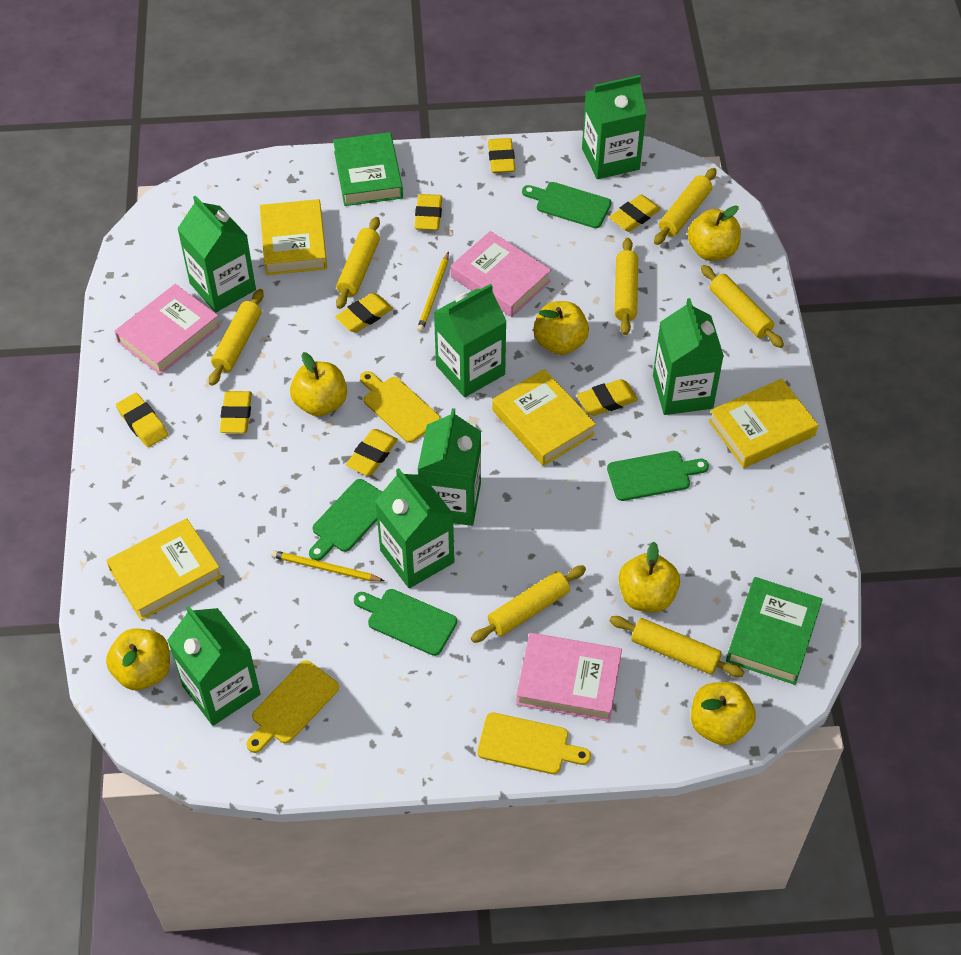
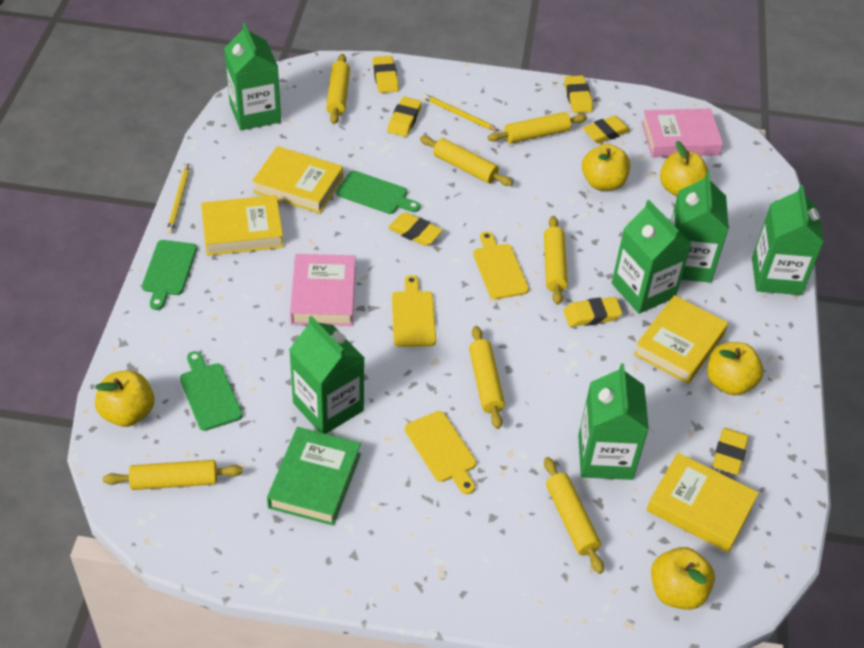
green book: [333,132,403,206] [726,577,823,685] = 2 -> [267,427,361,526] = 1
green carton: [167,606,260,726] [177,196,256,312] [375,468,454,588] [417,408,481,526] [434,284,507,397] [582,75,647,179] [653,298,724,415] = 7 -> [224,23,281,130] [289,316,364,434] [578,363,649,480] [612,200,692,314] [671,172,729,283] [752,185,824,295] = 6
green cutting board: [309,479,382,561] [353,589,457,656] [522,182,611,228] [607,451,709,501] = 4 -> [142,240,197,310] [180,351,243,431] [336,171,420,214] = 3
pink book: [115,284,220,375] [451,231,551,317] [516,633,622,722] = 3 -> [290,254,355,326] [641,109,723,157] = 2
yellow apple: [106,628,170,690] [290,352,347,417] [533,301,589,355] [619,542,680,612] [687,206,741,261] [691,682,756,745] = 6 -> [95,371,154,427] [582,144,630,191] [651,547,715,610] [660,141,709,196] [707,342,764,395] = 5
yellow eraser: [116,393,168,447] [220,391,252,433] [335,293,393,333] [346,429,398,476] [414,194,442,230] [488,138,515,173] [577,379,638,416] [609,194,661,232] = 8 -> [373,56,399,93] [387,97,422,137] [388,212,443,246] [563,297,622,327] [564,75,593,113] [583,115,630,144] [713,428,749,475] = 7

